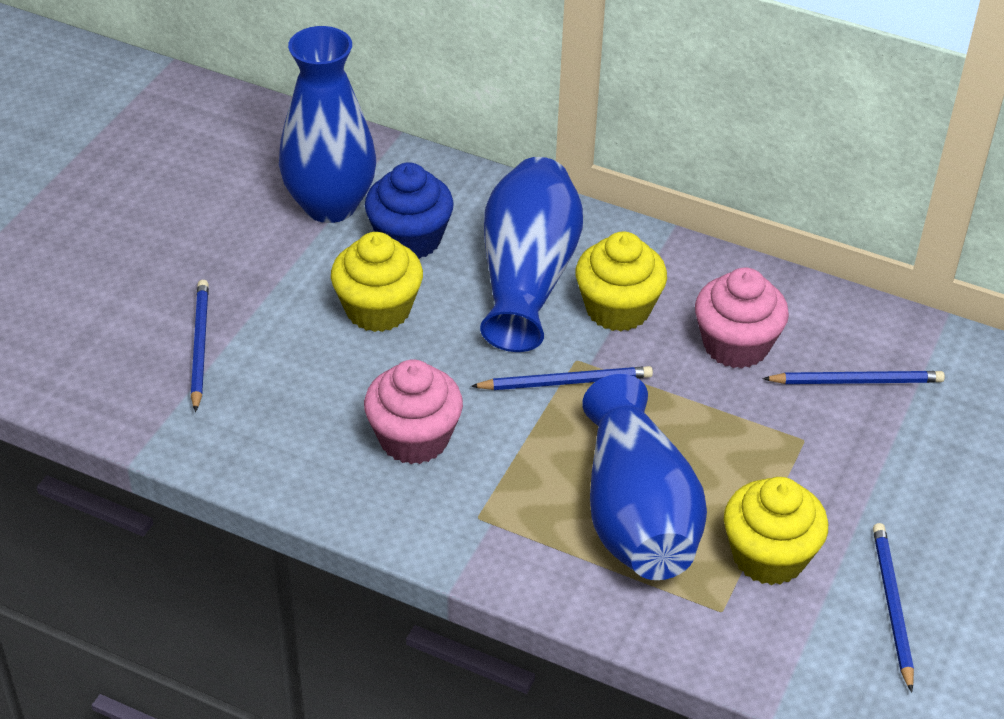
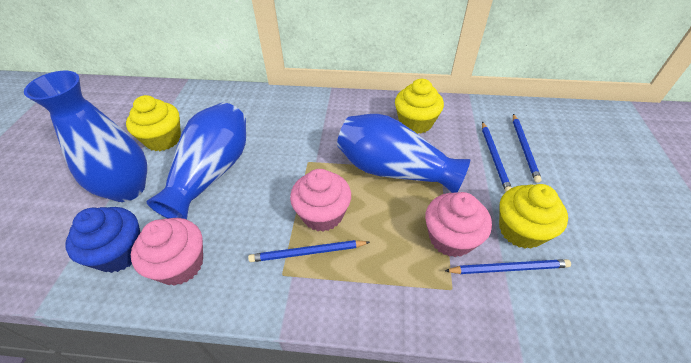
pink cupcake: [364,359,463,464] [695,268,789,369] = 2 -> [131,218,203,286] [290,169,351,232] [425,192,492,257] = 3

